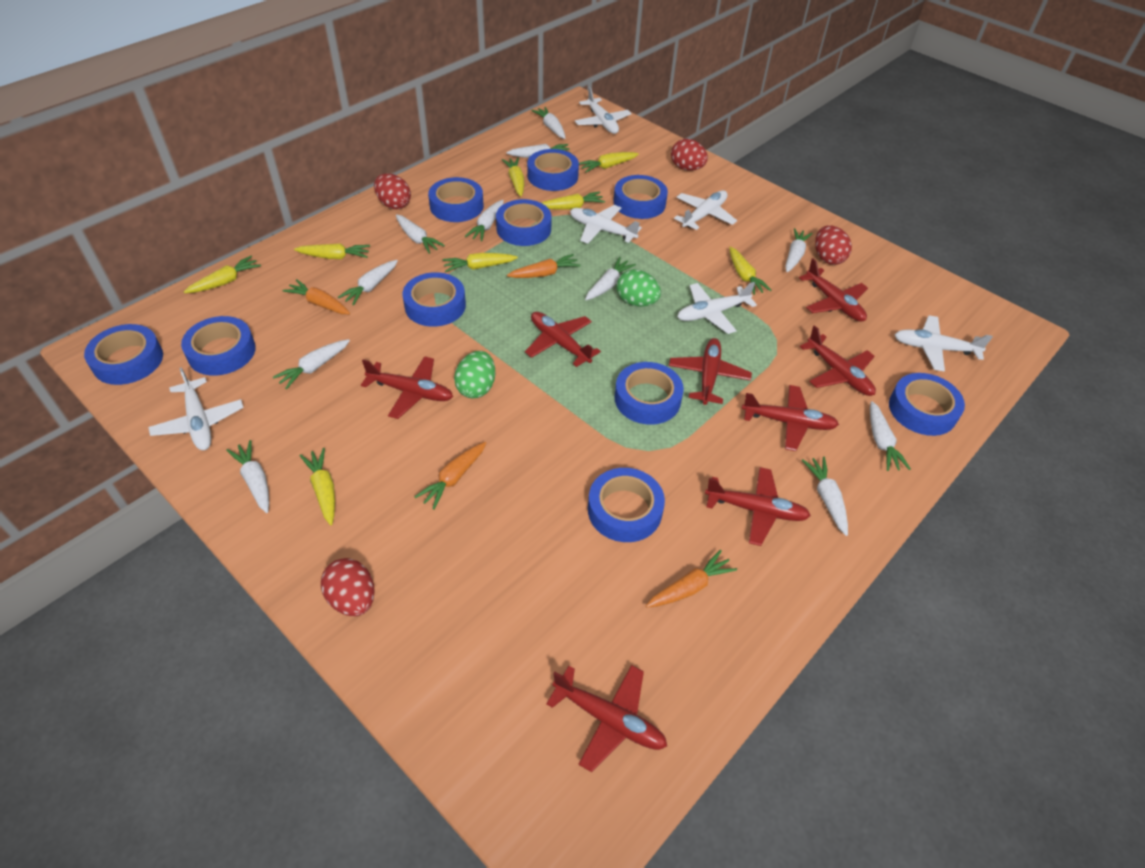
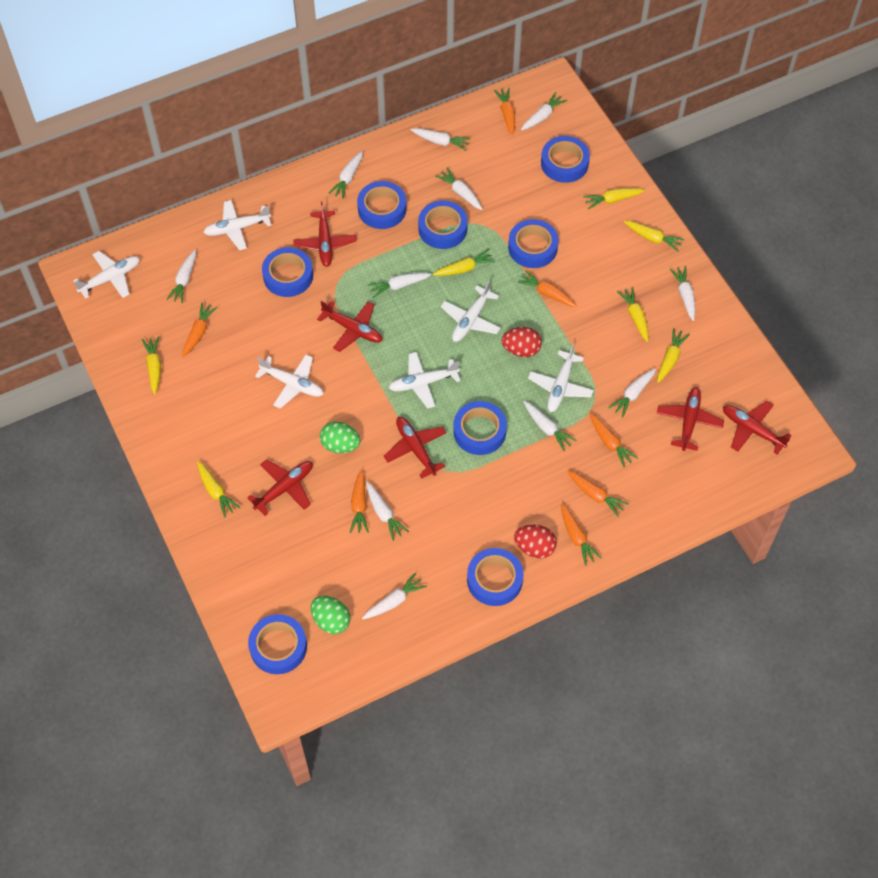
blue tape: [84,324,163,385] [181,316,256,376] [402,272,466,327] [428,177,484,222] [496,199,552,246] [527,149,579,191] [588,468,665,542] [614,175,668,219] [615,362,684,425] [889,373,965,436] = 10 -> [248,614,307,674] [262,247,313,297] [357,181,406,229] [418,201,468,249] [453,401,507,455] [467,548,523,606] [508,219,559,268] [541,136,590,183] = 8
orange carrot: [282,279,350,314] [414,442,486,510] [507,254,581,278] [646,550,737,607] = 4 -> [182,302,218,357] [350,470,369,533] [494,88,515,136] [517,271,577,307] [561,504,602,566] [567,471,629,517] [589,413,638,468] = 7
red egg: [321,558,375,616] [374,174,411,209] [671,139,708,171] [815,225,852,265] = 4 -> [501,327,542,357] [514,525,557,558] = 2
red plane: [361,356,453,419] [525,312,601,367] [546,665,667,772] [669,338,752,405] [705,467,811,546] [742,385,839,451] [799,258,868,322] [800,325,876,396] = 8 -> [247,459,313,516] [293,202,356,267] [317,301,383,352] [384,417,446,478] [657,387,724,451] [723,401,792,454] = 6
yellow carrot: [184,256,261,293] [294,243,370,259] [300,448,335,525] [442,253,518,272] [502,157,524,196] [542,191,605,210] [579,152,639,173] [729,246,772,295] = 8 -> [142,336,161,394] [197,461,241,517] [433,249,495,276] [583,188,645,210] [617,287,649,342] [624,221,685,252] [657,328,690,383] = 7

